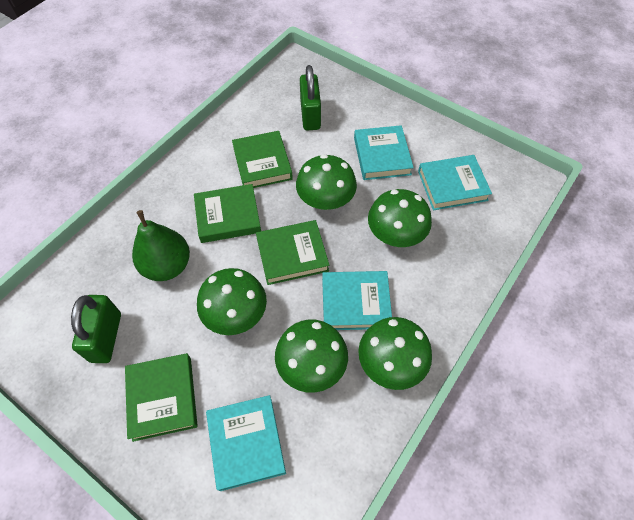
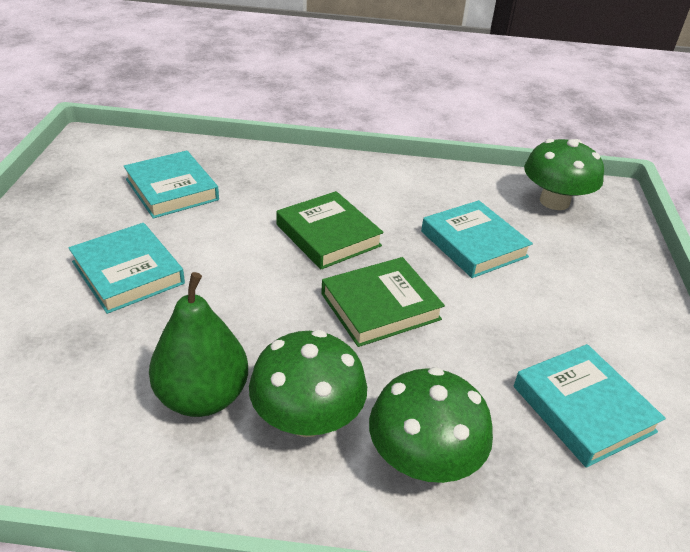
green book: [125,353,198,442] [194,184,261,243] [232,131,293,188] [256,220,329,285] = 4 -> [276,191,384,269] [321,257,445,347] = 2
green mushroom: [197,268,267,335] [275,320,348,393] [296,154,357,210] [358,317,432,390] [368,189,432,247] = 5 -> [249,330,367,437] [369,367,493,483] [524,139,604,210] = 3
green padlock: [71,295,121,363] [300,65,321,130] = 2 -> none = 0

